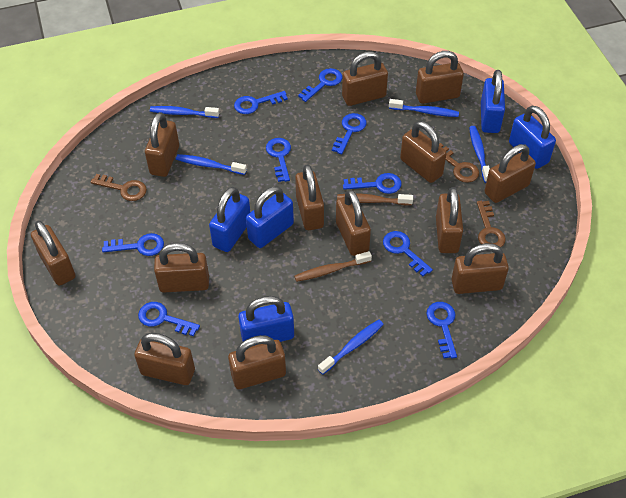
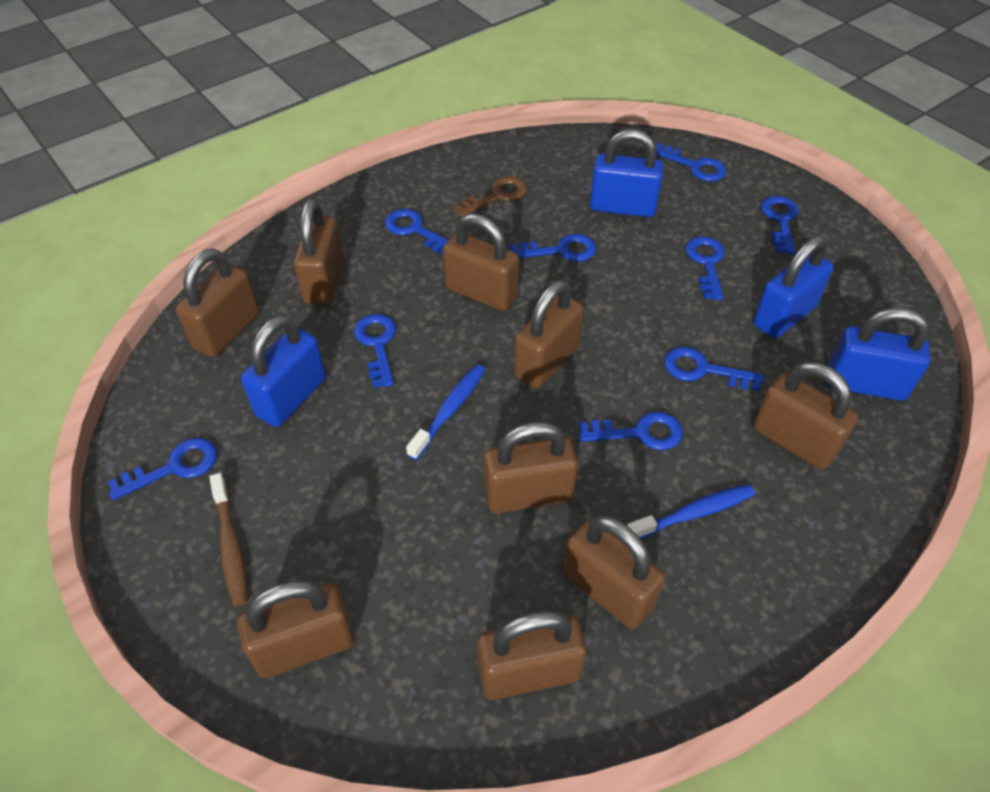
blue padlock: [209,187,250,252] [238,296,294,346] [246,186,294,248] [481,70,505,133] [509,106,556,169] = 5 -> [241,315,326,427] [590,129,663,217] [753,236,834,338] [827,308,931,401] = 4
blue toothbrush: [150,106,219,118] [176,154,247,175] [318,320,384,375] [389,99,459,117] [469,126,490,183] = 5 -> [406,364,486,460] [627,484,755,539] = 2
brown key: [91,174,147,201] [439,143,479,183] [477,201,506,248] = 3 -> [453,176,528,218] = 1
brown padlock: [31,220,75,286] [134,333,195,385] [145,112,179,177] [154,243,209,293] [228,335,286,389] [295,165,324,230] [336,189,371,256] [342,51,388,106] [400,121,447,183] [416,51,464,104] [436,187,463,253] [452,243,509,294] [485,144,536,203] = 13 -> [176,249,259,357] [237,581,354,678] [294,199,344,305] [443,214,519,311] [477,611,587,700] [484,422,578,514] [514,280,584,388] [563,516,665,630] [753,362,858,470] = 9
brown toothbrush: [294,251,372,282] [337,194,413,205] = 2 -> [210,473,248,607] = 1

